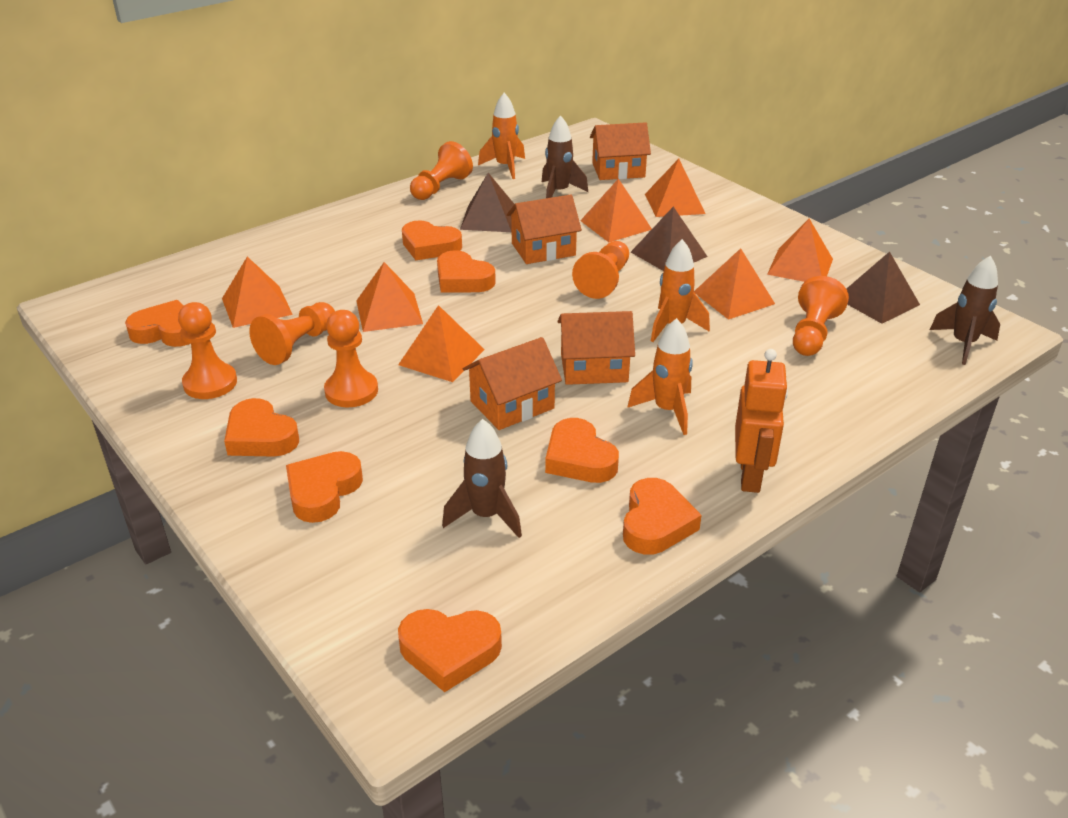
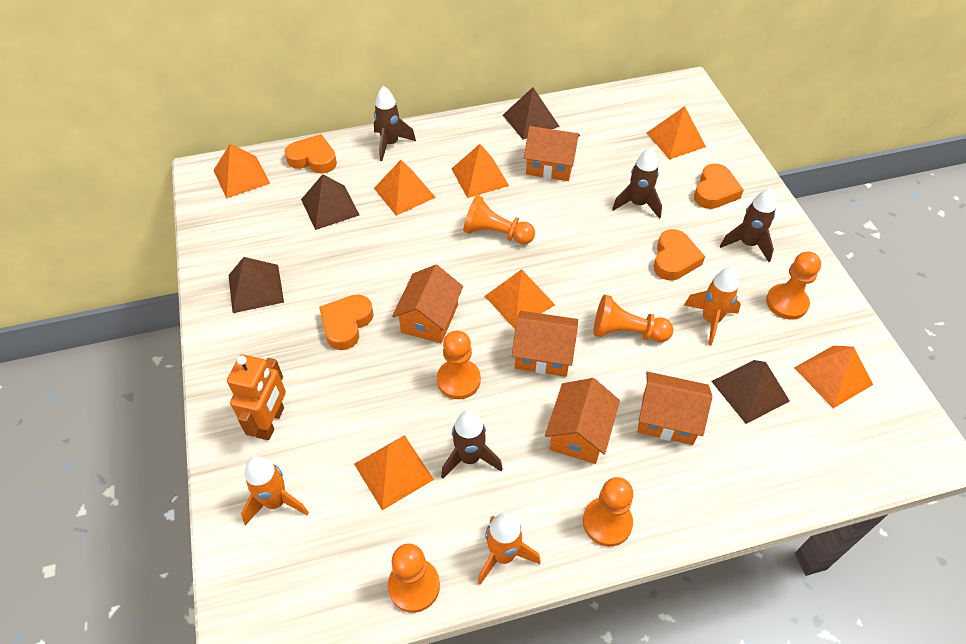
brown pyramid: [460,173,514,232] [631,207,708,271] [846,252,920,324] = 3 -> [229,257,284,313] [301,174,360,230] [503,87,560,140] [711,360,790,424] = 4
brown rocket: [442,419,522,538] [542,115,588,198] [930,255,1000,365] = 3 -> [374,86,416,161] [441,410,503,479] [612,147,662,219] [720,188,776,262] = 4
orange heart: [125,300,191,347] [224,398,299,457] [286,451,363,523] [398,609,502,692] [402,220,462,260] [437,250,496,292] [545,418,619,483] [623,478,702,555] = 8 -> [285,134,337,173] [319,295,374,350] [654,229,705,280] [694,164,744,209] = 4
orange house: [463,337,562,430] [507,195,582,264] [557,311,635,385] [590,122,651,180] = 4 -> [392,265,463,343] [512,311,578,377] [524,126,580,181] [545,378,620,464] [637,372,712,445] = 5

